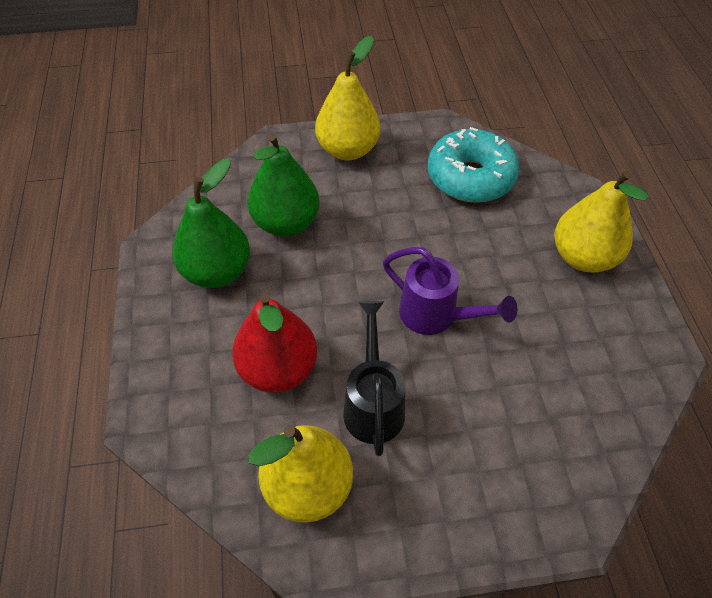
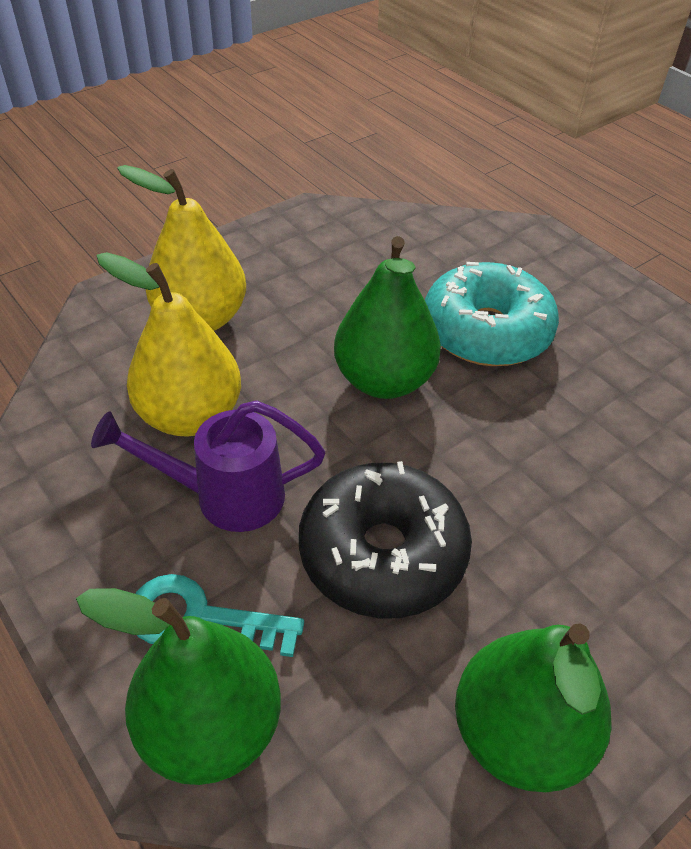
black donut: none = 0 -> [299,461,472,618] = 1
black watering can: [343,301,405,456] = 1 -> none = 0
green pear: [172,159,250,288] [248,133,320,236] = 2 -> [76,588,281,785] [334,236,441,399] [455,623,612,792] = 3
red pear: [232,292,317,393] = 1 -> none = 0
turquoise key: none = 0 -> [135,574,304,657] = 1
yellow pear: [249,425,353,522] [315,36,380,160] [554,170,649,273] = 3 -> [97,252,241,436] [117,165,246,331] = 2

